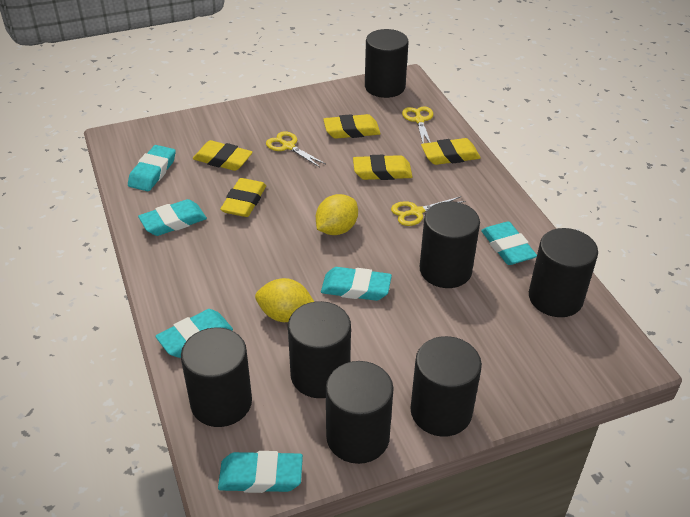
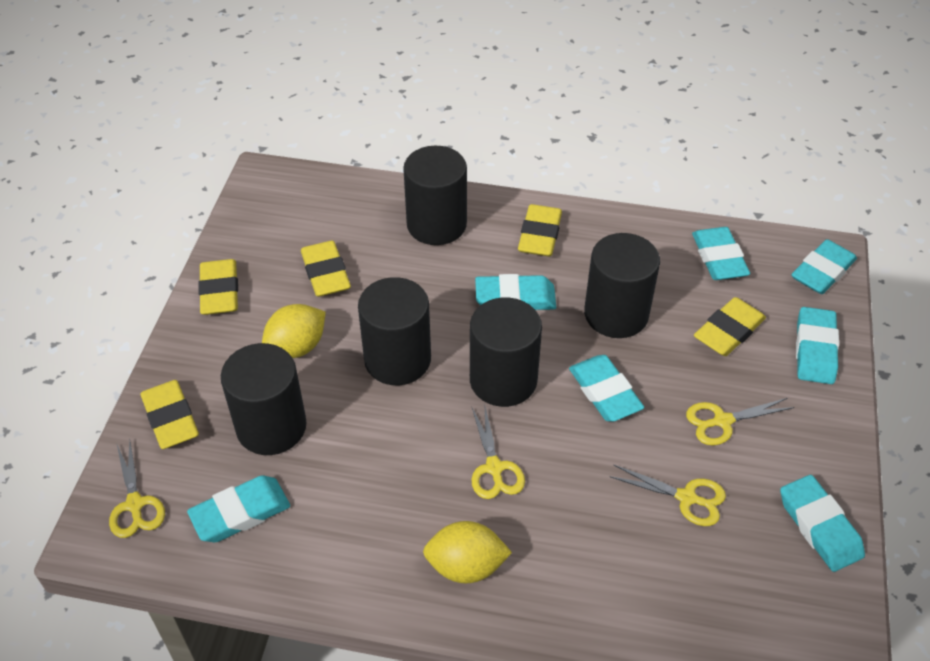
black cylinder: [181,327,252,427] [288,301,351,398] [326,361,394,464] [365,29,409,98] [411,336,482,437] [420,202,480,288] [529,228,598,317] = 7 -> [221,343,307,455] [358,277,431,385] [403,146,467,245] [470,297,542,407] [584,233,660,338] = 5
turquoise eraser: [128,145,176,191] [138,199,207,236] [155,309,233,358] [218,451,303,493] [321,267,392,301] [481,222,537,265] = 6 -> [187,475,290,542] [475,274,556,310] [569,355,644,422] [692,227,750,280] [780,475,865,572] [791,239,857,294] [796,307,839,384] = 7
yellow scissors: [266,131,326,167] [391,196,466,226] [402,107,433,144] = 3 -> [109,440,165,538] [471,403,525,499] [609,465,726,526] [686,398,794,446] = 4

